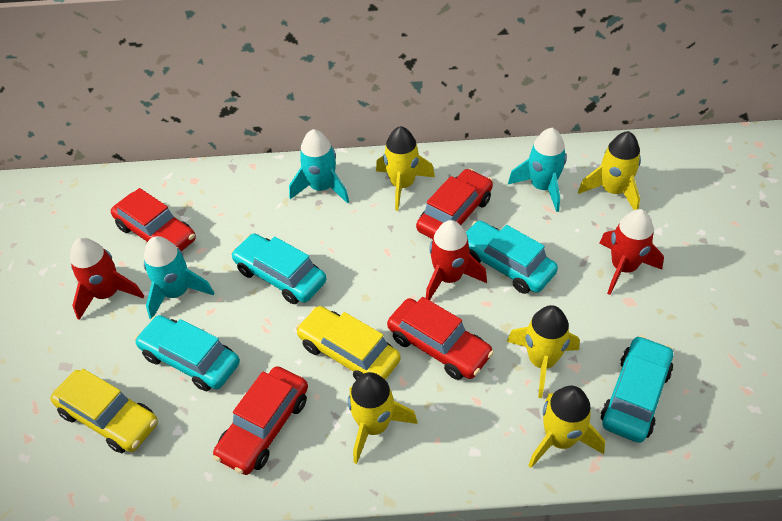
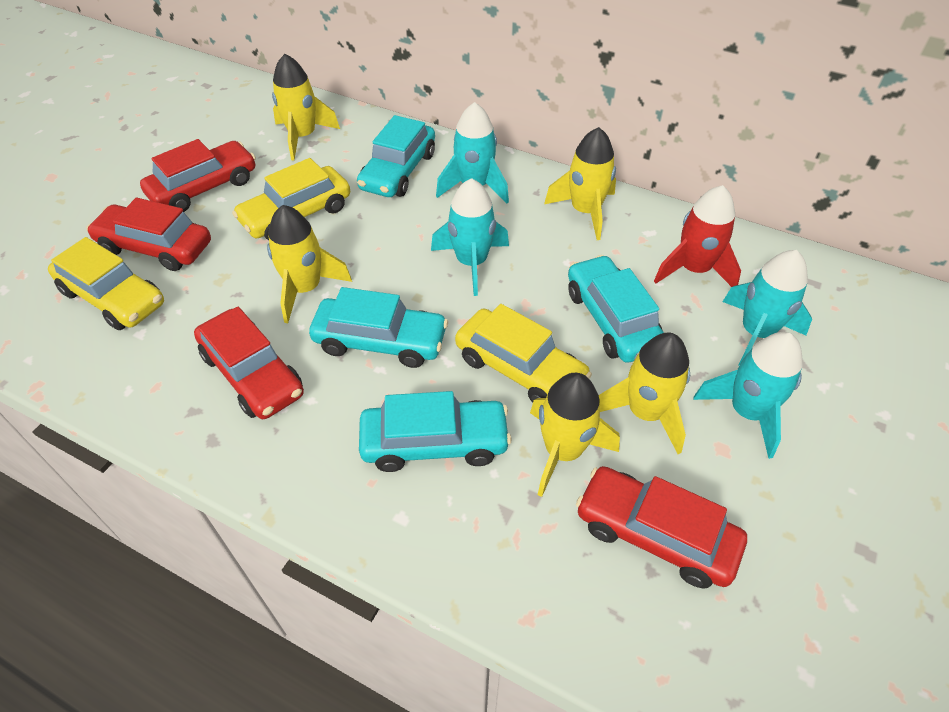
red rocket: [70,238,144,320] [426,220,487,300] [599,209,664,295] = 3 -> [654,185,741,287] = 1
turquoise rocket: [144,236,214,320] [289,129,349,204] [508,128,567,212] = 3 -> [431,178,509,296] [436,102,509,203] [693,332,803,459] [723,250,812,365] = 4
yellow car: [50,369,158,453] [296,306,401,380] = 2 -> [48,237,164,330] [232,158,350,240] [455,304,592,402] = 3

